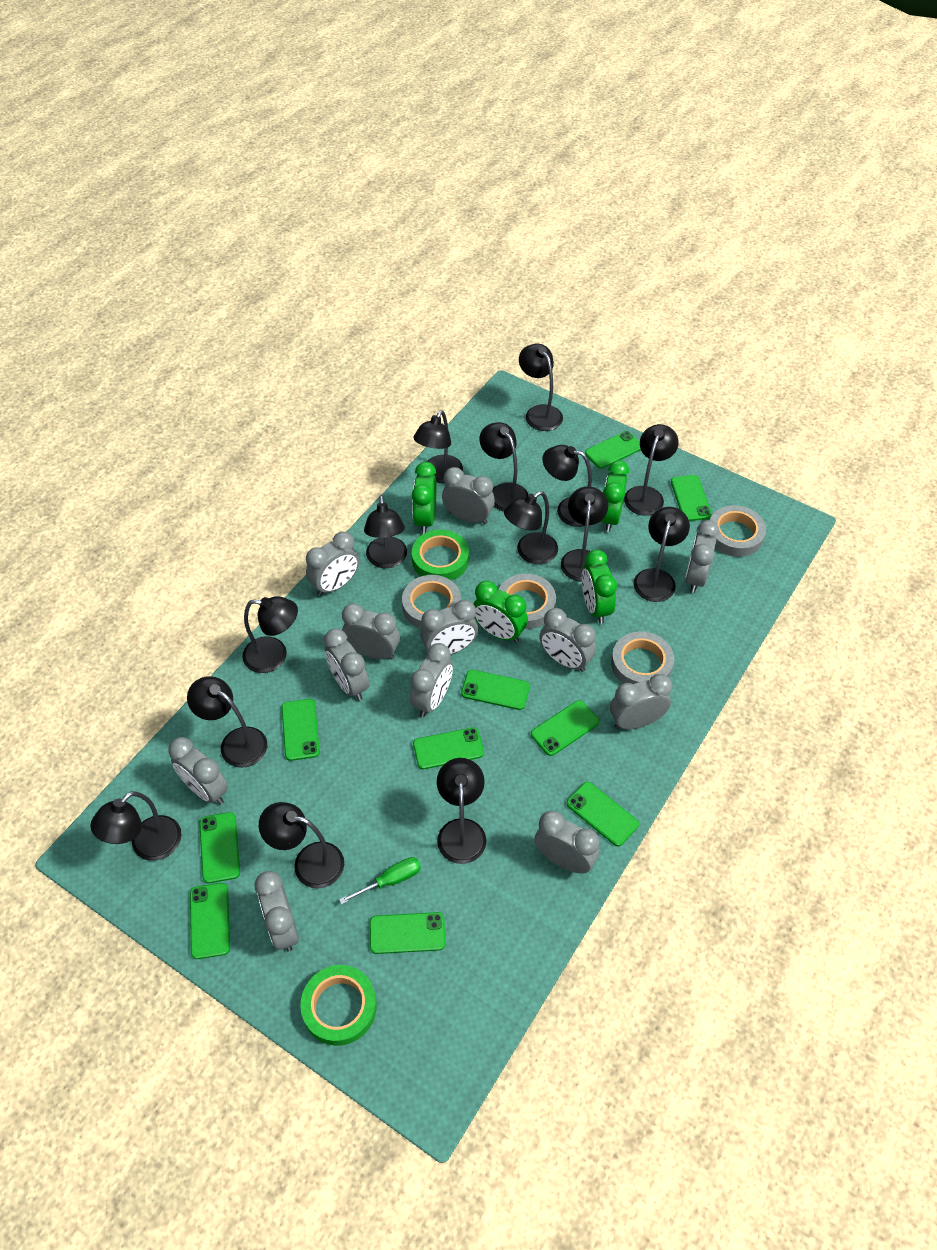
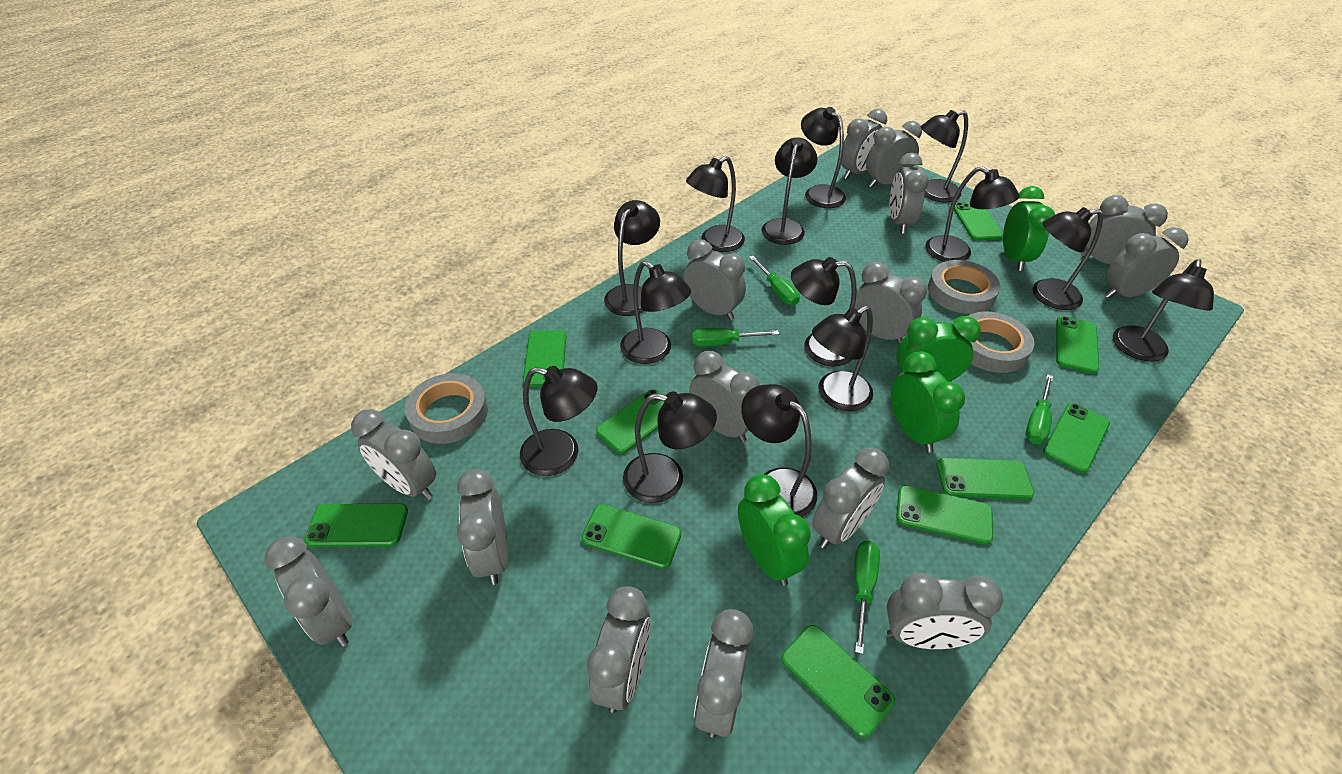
green screwdriver: [339,857,421,904] = 1 -> [692,328,779,347] [749,256,800,305] [854,541,880,654] [1026,374,1053,444] = 4
green tape: [300,965,377,1046] [412,530,469,581] = 2 -> none = 0
grey clock: [168,737,228,804] [255,871,299,952] [306,532,359,596] [324,629,369,701] [342,603,400,660] [410,643,453,717] [420,600,478,654] [442,467,495,524] [534,811,600,873] [540,608,596,672] [610,674,672,729] [685,520,719,593] = 12 -> [264,536,352,647] [351,409,436,500] [457,469,508,585] [587,586,651,713] [683,239,746,320] [689,351,760,442] [694,609,753,738] [812,448,889,549] [841,109,887,179] [854,262,927,344] [866,121,922,187] [887,573,1003,649] [890,153,929,233] [1081,195,1168,264] [1105,227,1189,299] = 15
grey tape: [402,575,461,629] [499,574,556,629] [611,632,674,684] [710,505,766,557] = 4 -> [405,373,488,444] [928,260,1000,314] [968,311,1034,373] = 3

